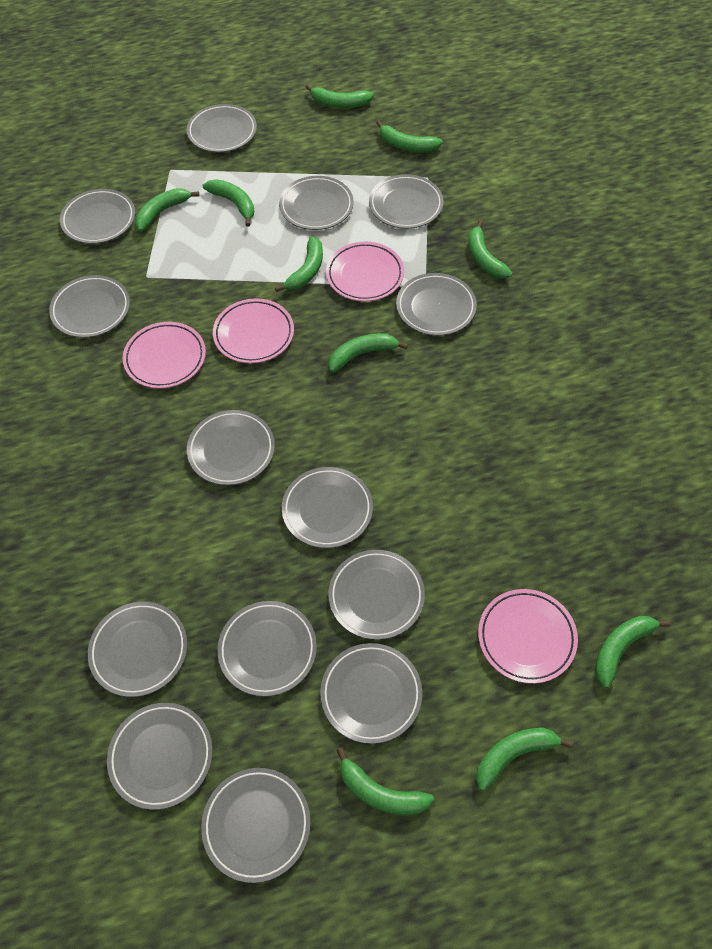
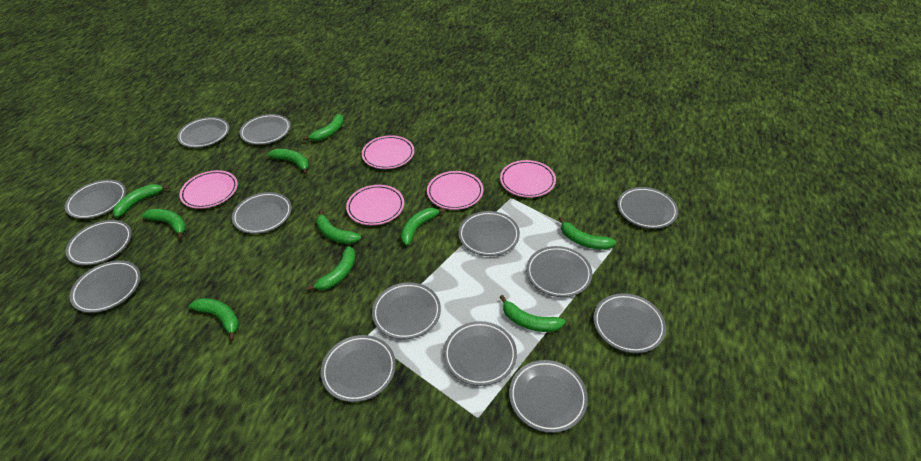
pink plate: [123,322,206,389] [213,298,294,364] [326,242,404,302] [478,589,578,684] = 4 -> [179,170,238,209] [346,185,404,225] [362,135,414,169] [427,171,483,210] [500,160,556,198] = 5

